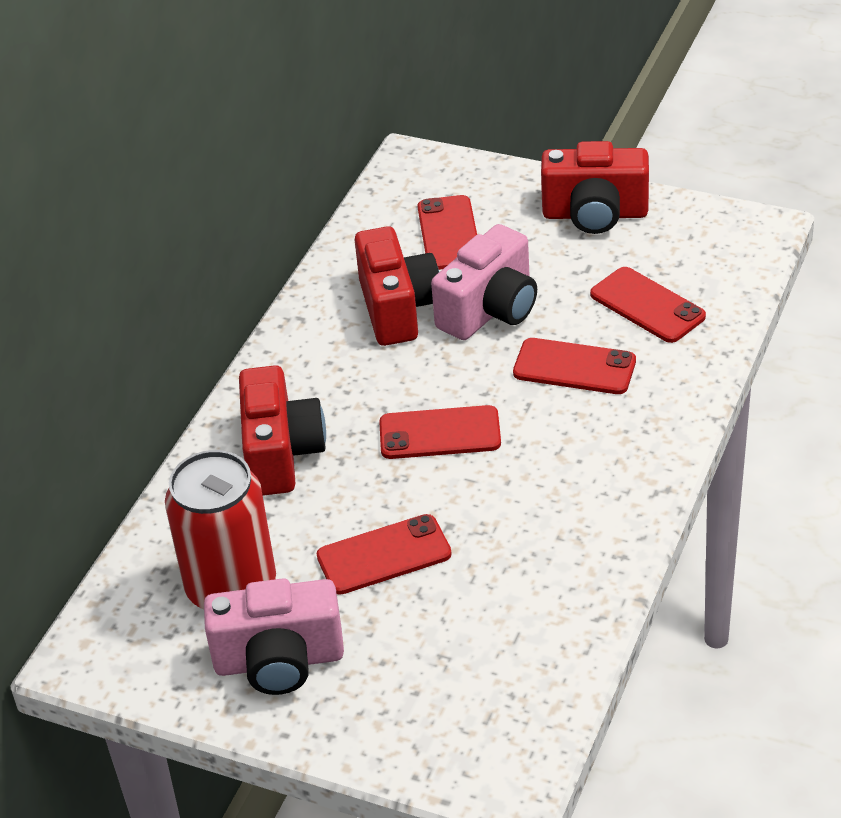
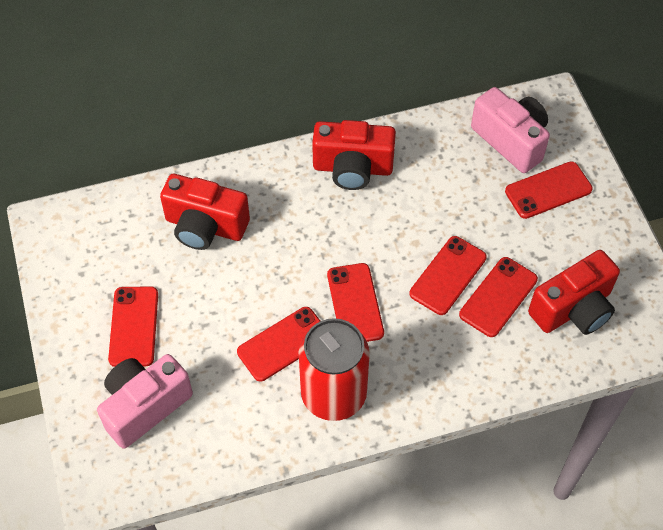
red phone: [316,514,452,595] [379,405,501,459] [418,195,477,270] [513,338,636,394] [590,267,706,343] = 5 -> [108,286,158,367] [237,307,320,382] [327,263,384,342] [410,236,487,315] [459,257,538,337] [505,162,593,219] = 6

